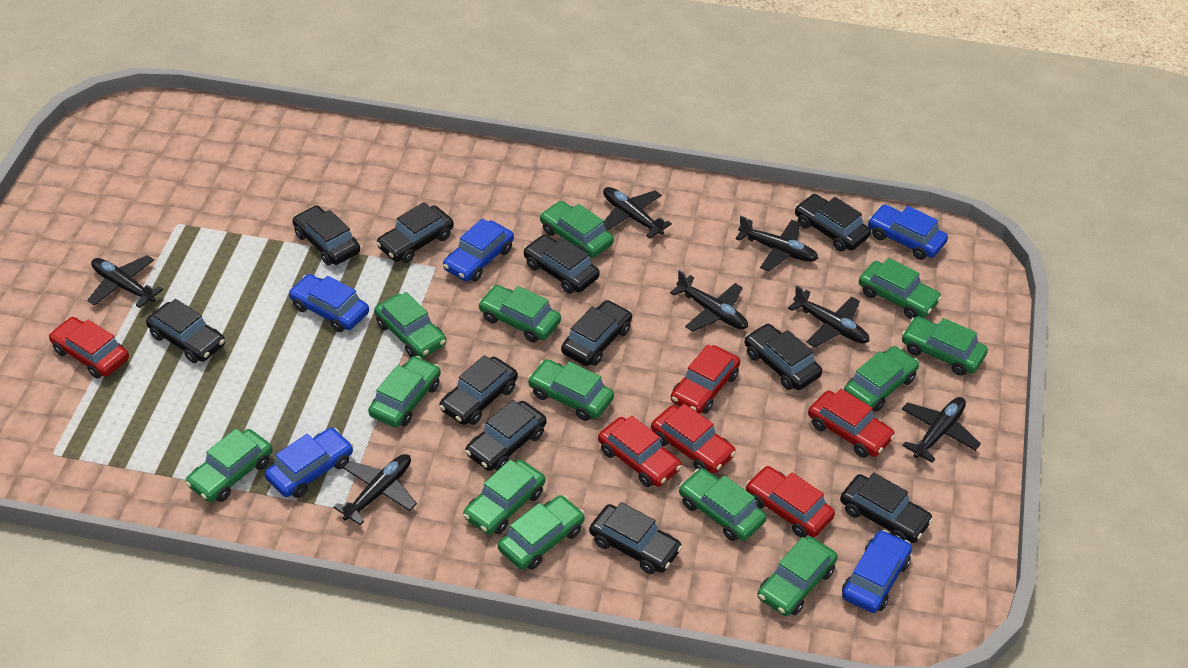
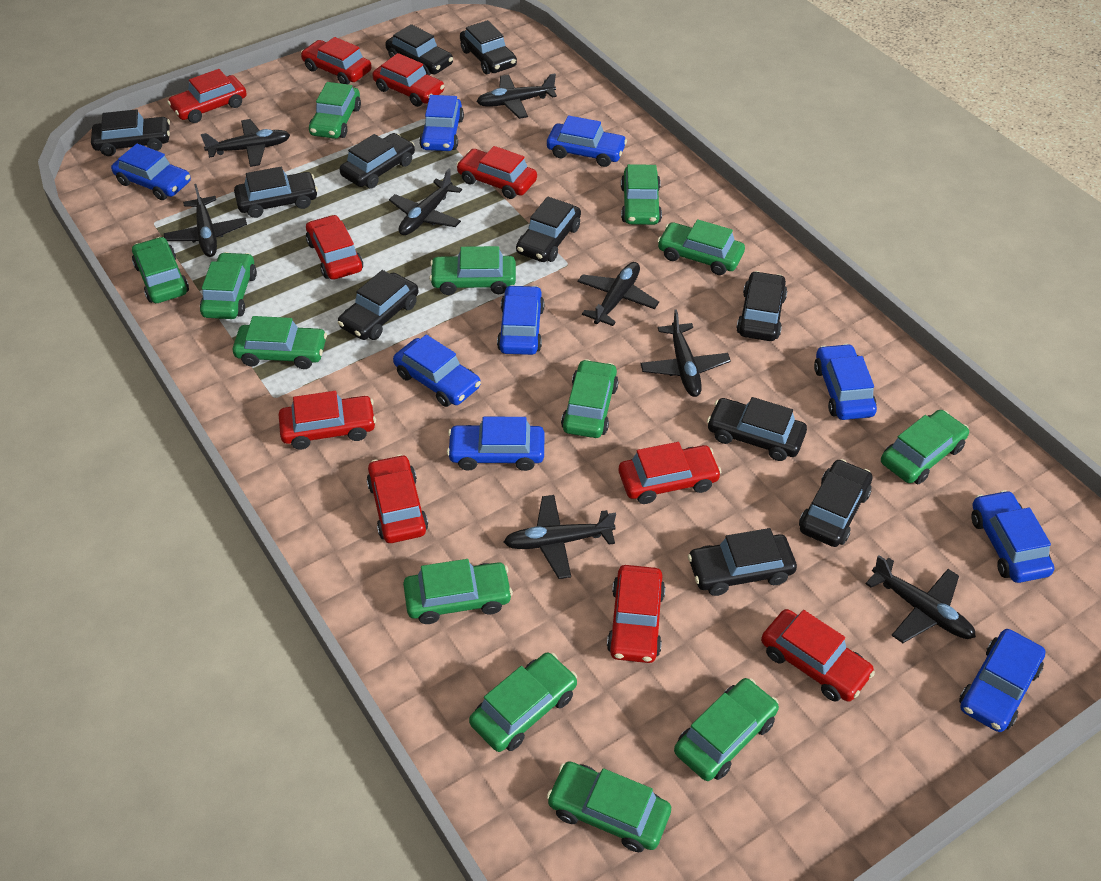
black plane: [87,255,163,308] [333,454,417,525] [603,187,672,239] [670,270,748,332] [735,216,818,271] [788,285,869,347] [902,397,981,463] = 7 -> [164,184,247,257] [201,119,290,167] [389,169,462,235] [476,74,557,119] [504,495,616,579] [578,262,659,326] [640,309,731,397] [866,555,976,643] = 8
blue car: [265,428,353,498] [289,274,369,332] [443,218,514,282] [842,530,912,613] [868,205,948,260] = 5 -> [111,143,191,200] [393,335,481,407] [419,95,464,151] [447,417,544,471] [497,285,544,355] [547,115,627,167] [814,343,877,420] [959,629,1046,732] [971,490,1054,583] = 9
red car: [49,317,129,379] [598,416,682,487] [651,404,736,473] [671,345,740,414] [746,466,835,538] [808,389,895,458] = 6 -> [167,69,247,123] [279,391,376,450] [301,37,372,84] [306,215,363,280] [367,454,428,543] [372,53,444,107] [456,146,537,199] [607,565,665,663] [619,442,722,504] [761,609,875,702] = 10

